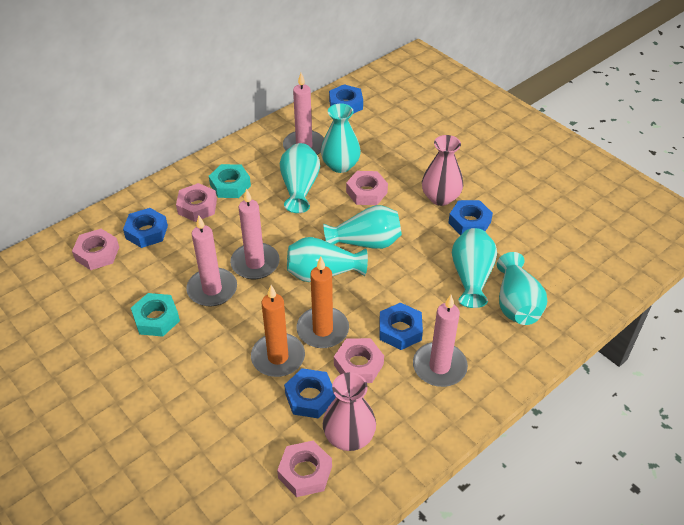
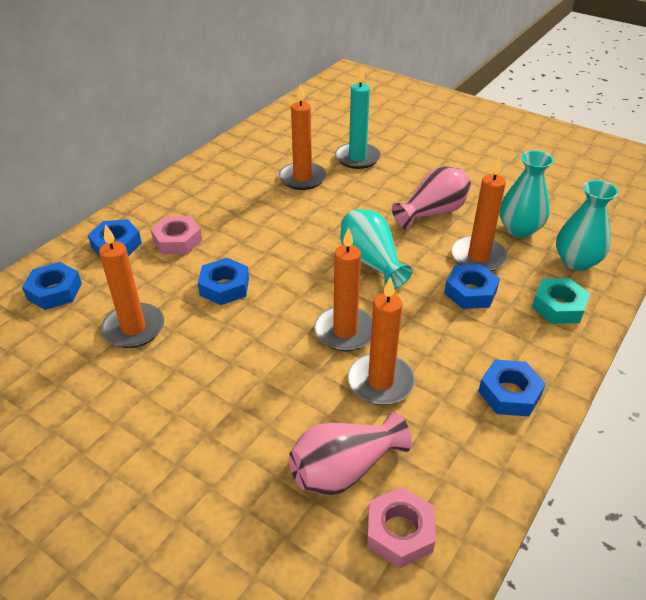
orange candle: [251,285,305,377] [297,257,349,348] = 2 -> [99,224,164,348] [279,84,326,190] [314,227,372,351] [348,276,415,405] [452,157,508,271] = 5
pink candle: [186,215,237,307] [230,188,280,279] [283,73,324,155] [413,295,468,387] = 4 -> none = 0
pink nut: [72,229,119,270] [176,183,217,222] [277,441,332,497] [334,338,384,383] [346,171,388,205] = 5 -> [151,216,202,255] [367,487,436,568] = 2
turquoise candle: none = 0 -> [335,66,381,169] = 1
turquoise nut: [131,293,180,337] [209,164,251,198] = 2 -> [532,278,590,324] = 1
turquoise vase: [280,143,320,213] [287,237,368,282] [321,103,361,173] [323,205,402,249] [452,228,497,308] [497,252,547,325] = 6 -> [340,209,413,289] [500,150,554,238] [556,180,619,271] = 3

